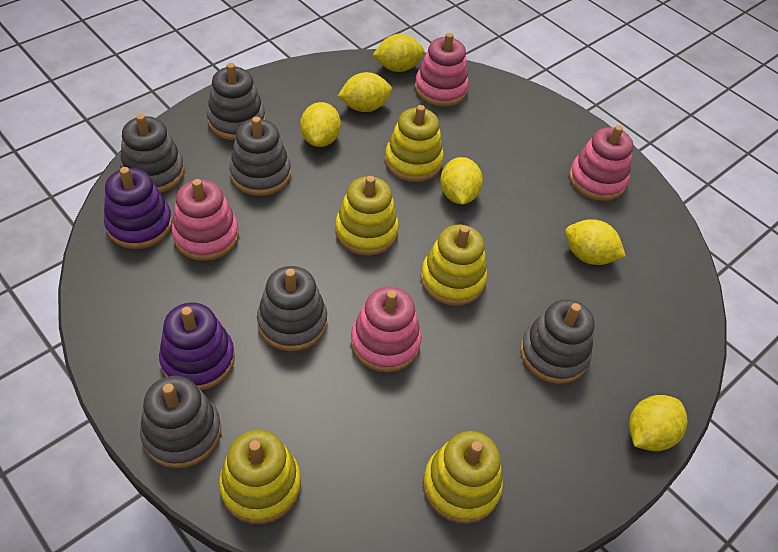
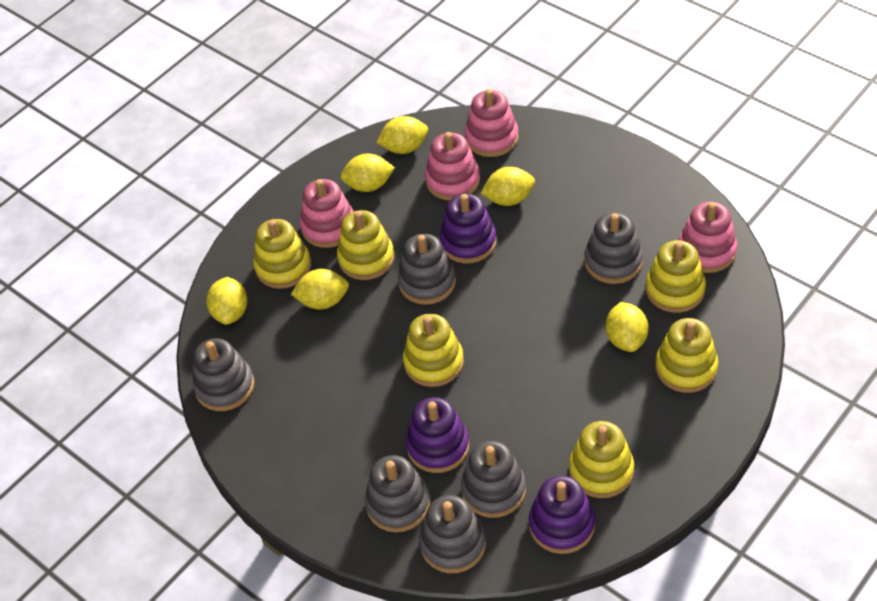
purple stacking toy: [104,167,173,249] [159,303,235,390] = 2 -> [406,397,469,473] [439,194,496,264] [529,475,595,554] = 3
yellow stacking toy: [219,430,301,524] [335,176,399,256] [385,105,444,182] [421,225,487,306] [423,431,503,524] = 5 -> [254,219,311,289] [337,210,394,280] [403,314,464,387] [569,421,634,498] [646,240,706,313] [655,318,718,393] = 6

